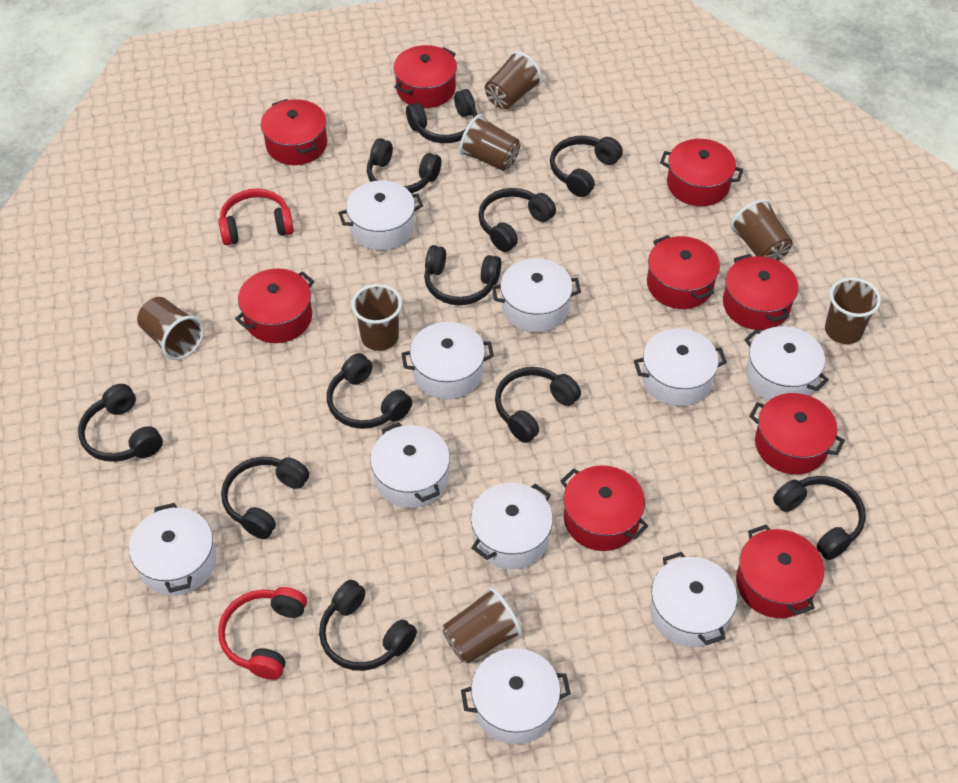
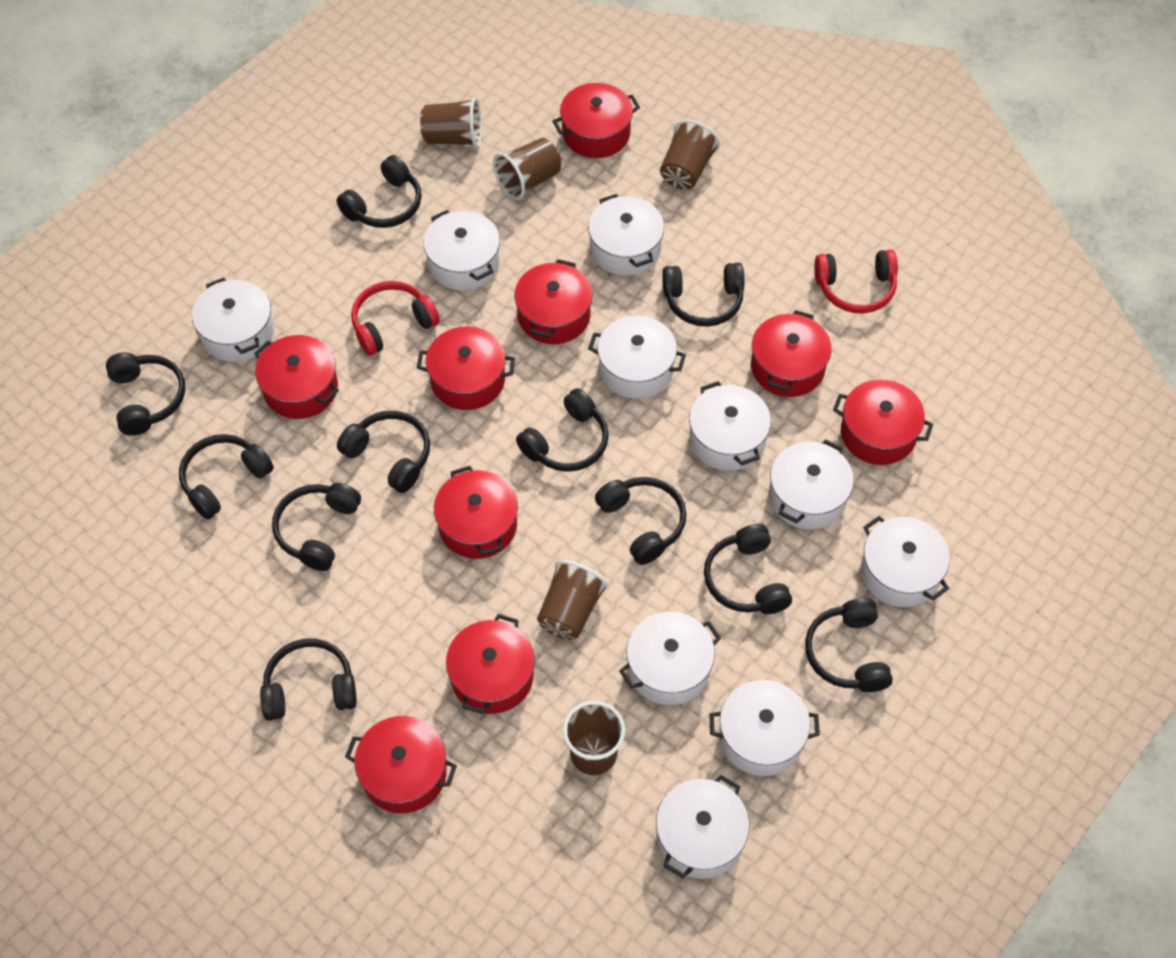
brown cup: [137,297,204,360] [351,284,402,351] [443,587,522,663] [459,114,520,171] [485,51,542,109] [730,199,793,260] [825,277,881,344] = 7 -> [420,97,482,148] [493,138,561,200] [537,560,608,640] [563,701,625,775] [660,120,720,189] = 5

